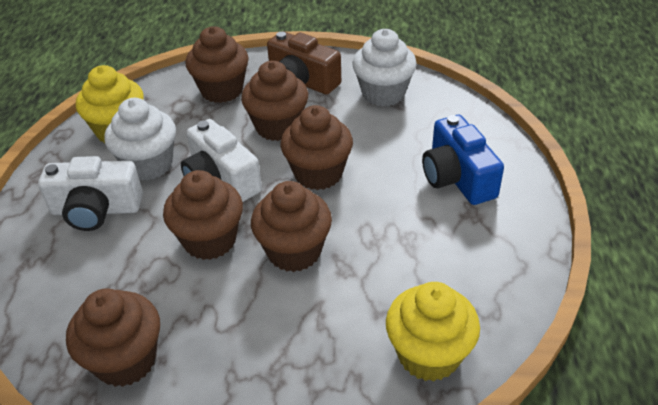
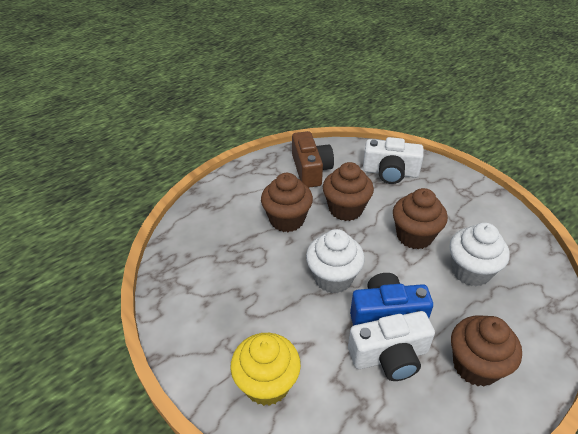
brown cupcake: [66,288,160,387] [163,170,243,260] [185,26,249,103] [241,61,308,141] [251,181,332,272] [280,105,353,190] = 6 -> [261,173,313,232] [323,162,374,221] [393,188,448,249] [451,316,522,386] = 4
yellow cupcake: [76,65,144,143] [386,282,480,381] = 2 -> [230,333,301,406] = 1

